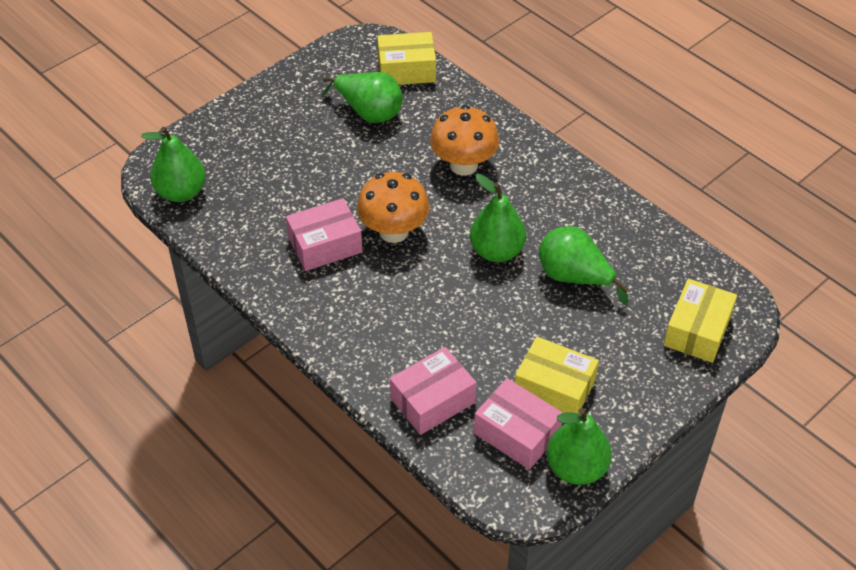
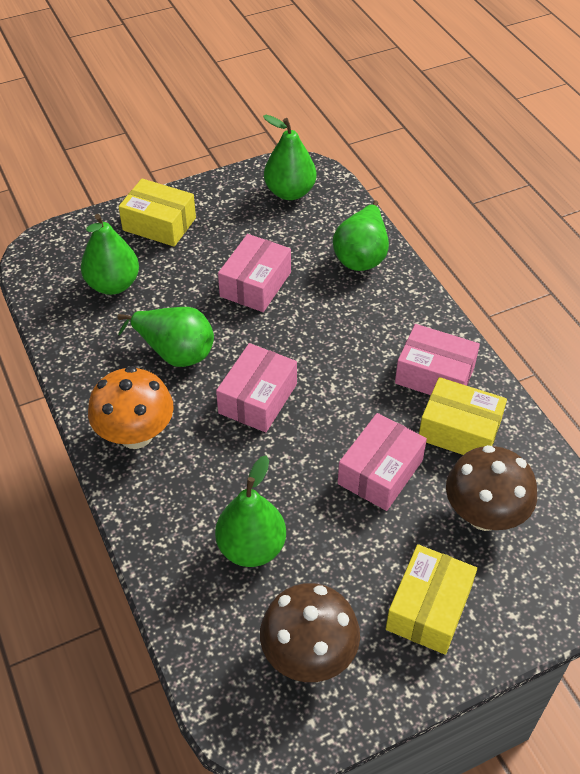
brown mushroom: none = 0 -> [260,583,360,682] [446,445,537,531] = 2
orange mushroom: [357,172,430,243] [430,105,499,176] = 2 -> [88,366,174,449] = 1
pink box: [286,198,363,271] [390,347,477,435] [474,378,563,470] = 3 -> [216,343,297,432] [218,234,291,312] [338,413,427,511] [395,324,480,395] = 4

